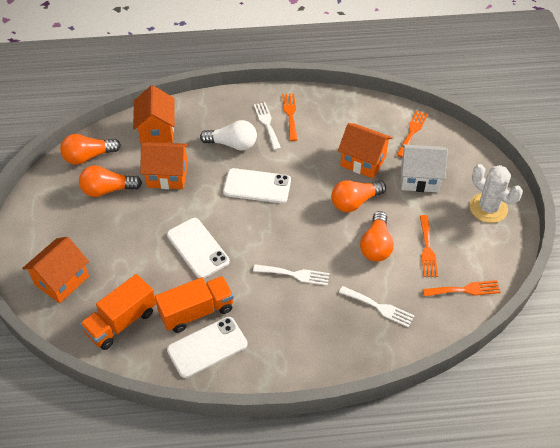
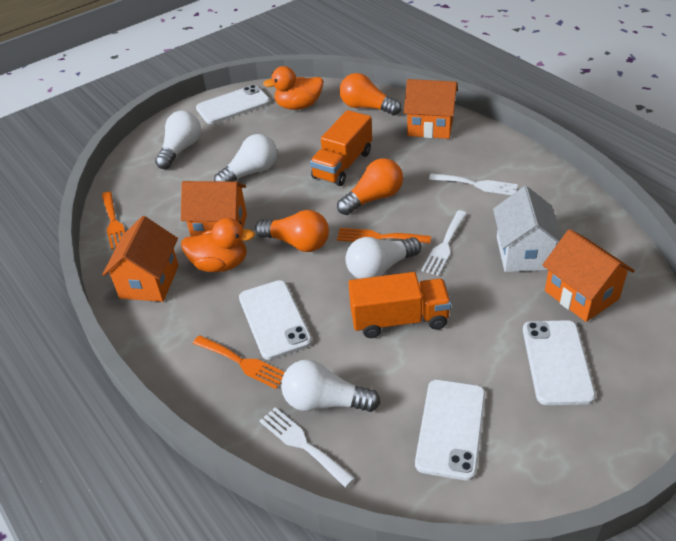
orange duck: none = 0 -> [181,218,255,272] [263,66,323,110] = 2
orange fork: [282,93,297,141] [397,110,428,157] [420,215,438,277] [423,280,501,297] = 4 -> [102,191,125,250] [193,335,285,389] [337,228,431,244] = 3
orange light bulb: [60,134,121,165] [79,165,142,197] [331,180,386,212] [360,211,394,262] = 4 -> [255,210,329,252] [337,158,403,215] [339,73,402,115] = 3
white cactus: [470,164,523,223] = 1 -> none = 0
white light bulb: [200,120,257,151] = 1 -> [155,111,201,169] [214,134,277,182] [281,360,380,412] [345,237,421,279] = 4
white phone: [167,218,230,279] [167,317,248,378] [223,168,291,203] = 3 -> [196,85,270,124] [239,280,312,360] [415,380,485,481] [523,320,596,405] = 4

